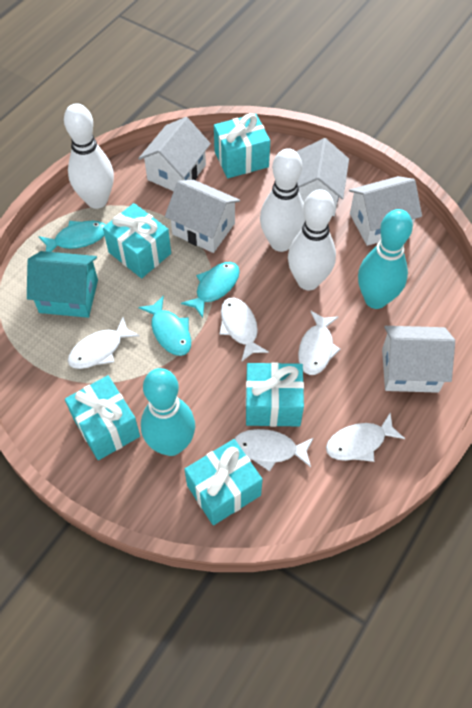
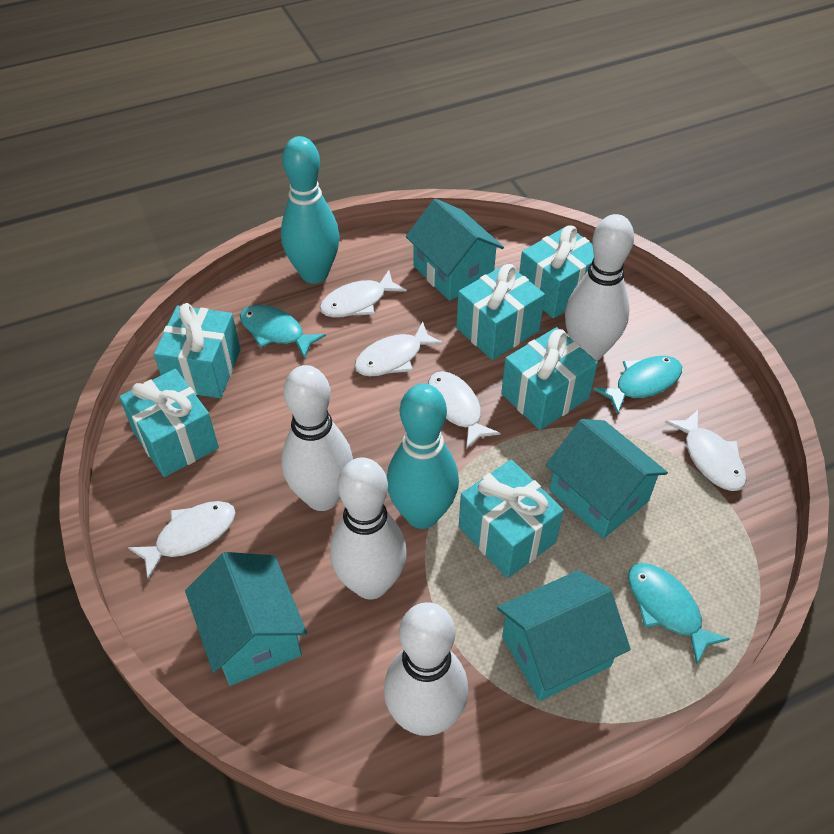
turquoise gift: [65,375,140,460] [103,203,171,278] [184,439,263,525] [214,113,270,178] [246,362,304,427] = 5 -> [119,369,219,477] [154,303,240,398] [457,264,545,360] [459,460,564,578] [501,327,598,430] [519,225,594,318] = 6
turquoise house: [27,251,98,318] = 1 -> [185,552,307,686] [406,199,504,301] [497,570,631,701] [546,419,668,539] = 4
white bowling pin: [64,103,114,209] [260,148,305,252] [288,189,336,290] = 3 -> [281,365,353,511] [330,457,407,600] [384,602,468,736] [565,214,634,361] = 4
white house: [138,117,211,191] [165,180,240,253] [296,138,349,216] [349,176,422,246] [382,326,455,393] = 5 -> none = 0

